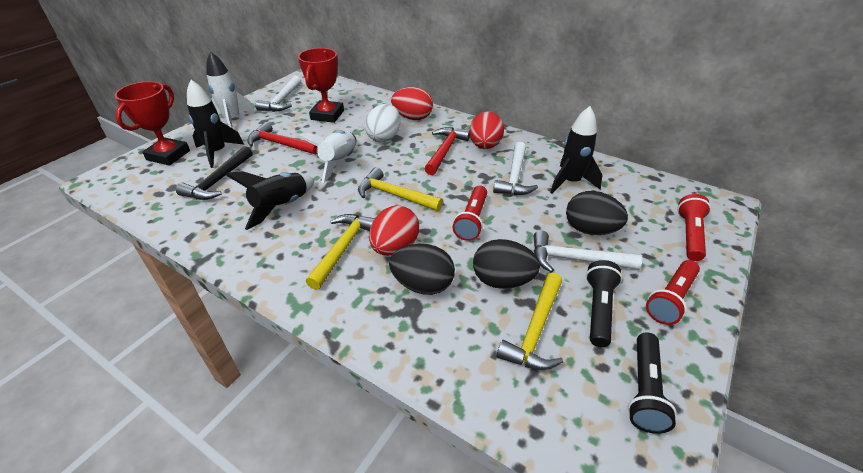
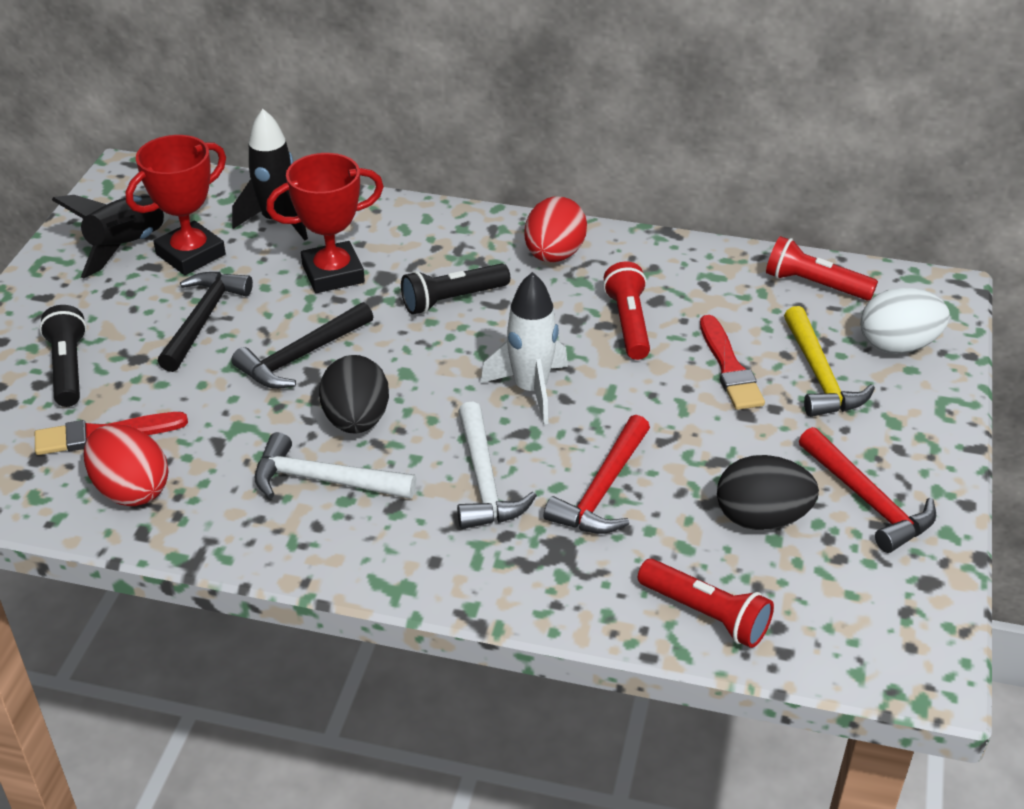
black egg: [389,244,455,295] [473,239,540,289] [566,191,628,235] = 3 -> [319,355,389,433] [717,455,819,530] = 2
black hammer: [176,146,252,200] = 1 -> [158,272,253,372] [231,302,373,389] = 2
black rocket: [187,80,244,168] [225,171,315,230] [550,106,603,194] = 3 -> [52,195,171,279] [232,109,308,240] = 2
red brush: none = 0 -> [35,412,188,455] [700,315,765,410] = 2
red egg: [369,206,419,256] [391,87,433,120] [469,112,504,149] = 3 -> [84,424,169,506] [524,196,587,262] = 2
white hammer: [255,76,301,112] [493,142,538,195] [534,230,642,272] = 3 -> [255,432,416,499] [457,401,537,529] = 2
white rocket: [206,51,255,128] [297,130,356,183] = 2 -> [480,272,568,424] = 1
yellow hammer: [306,214,375,290] [358,167,443,211] [497,273,563,370] = 3 -> [784,306,875,417] = 1

